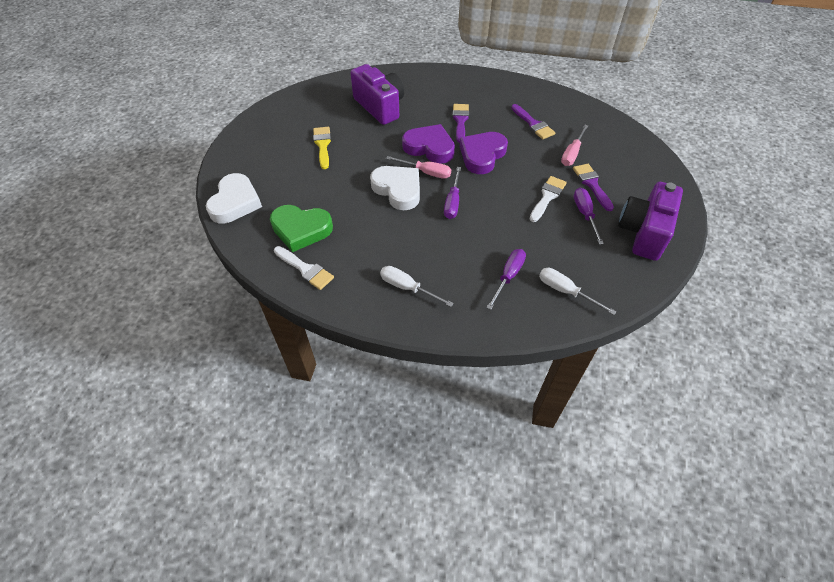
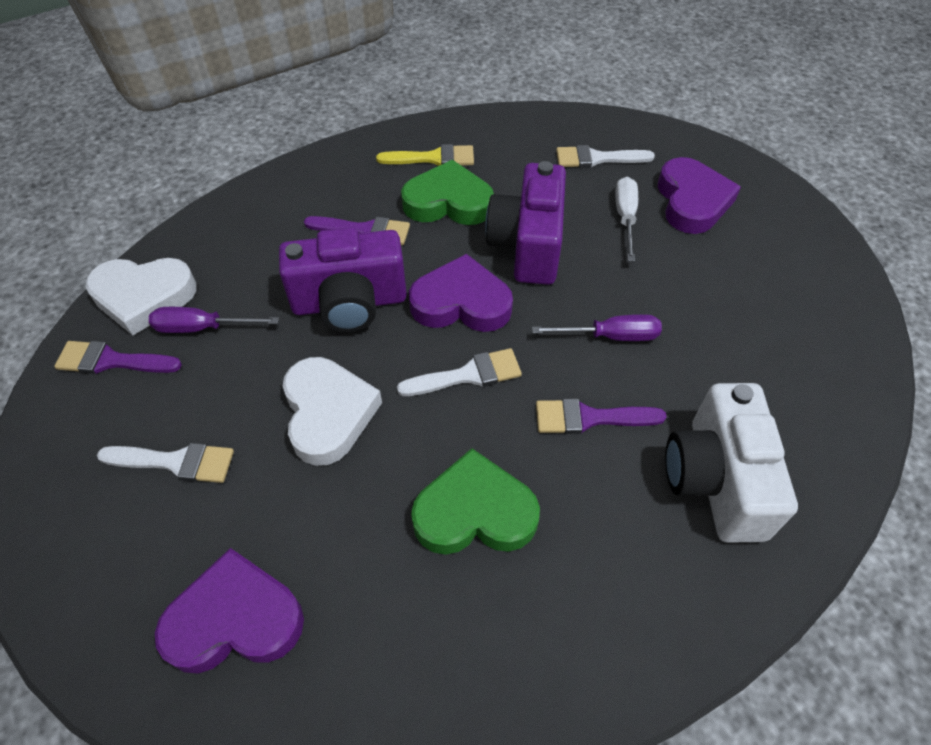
green heart: [270,205,333,252] = 1 -> [401,160,494,225] [411,448,540,555] = 2
pink screwdriver: [386,156,451,179] [561,125,588,166] = 2 -> none = 0
purple heart: [402,124,455,164] [460,132,508,174] = 2 -> [155,548,304,673] [409,254,513,332] [658,157,741,234] = 3
purple screwdriver: [444,167,461,219] [487,249,526,310] [574,188,604,245] = 3 -> [149,307,279,333] [532,314,662,341] = 2
white brush: [274,246,334,290] [530,176,567,222] = 2 -> [97,443,234,483] [397,348,522,396] [556,145,655,168] = 3
white camera: none = 0 -> [665,383,798,543] = 1
white screwdriver: [380,266,454,307] [539,268,617,315] = 2 -> [615,177,638,262] = 1

